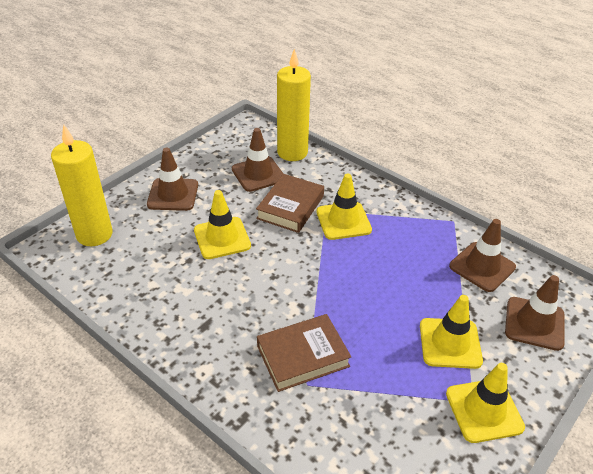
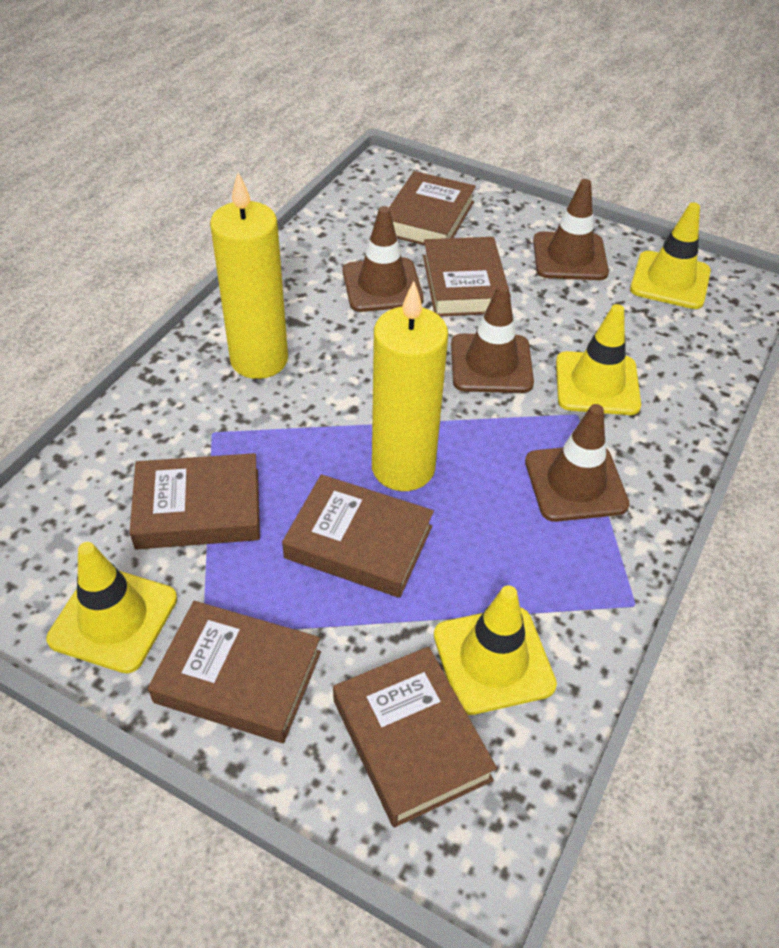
brown book: [256,174,324,233] [257,314,351,392] = 2 -> [129,453,260,549] [148,601,321,743] [282,474,434,598] [333,646,497,828] [389,171,476,245] [423,237,511,316] = 6

